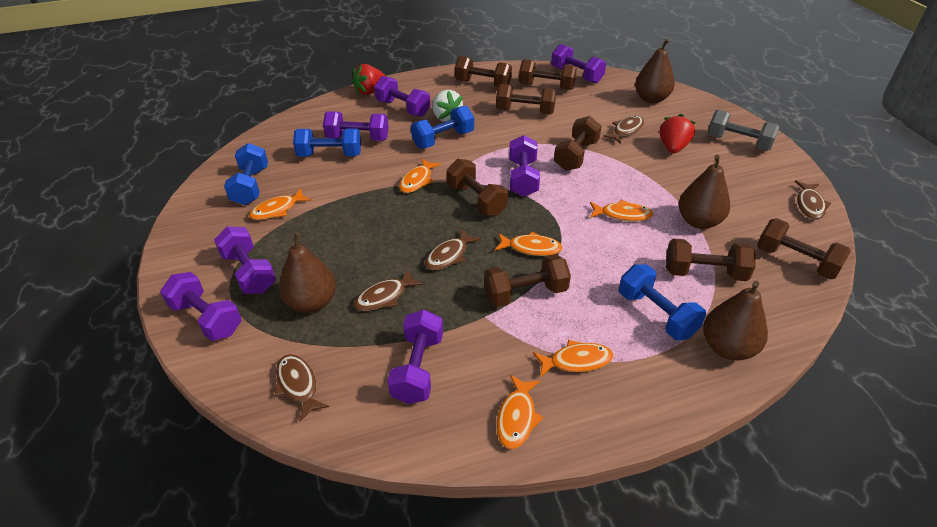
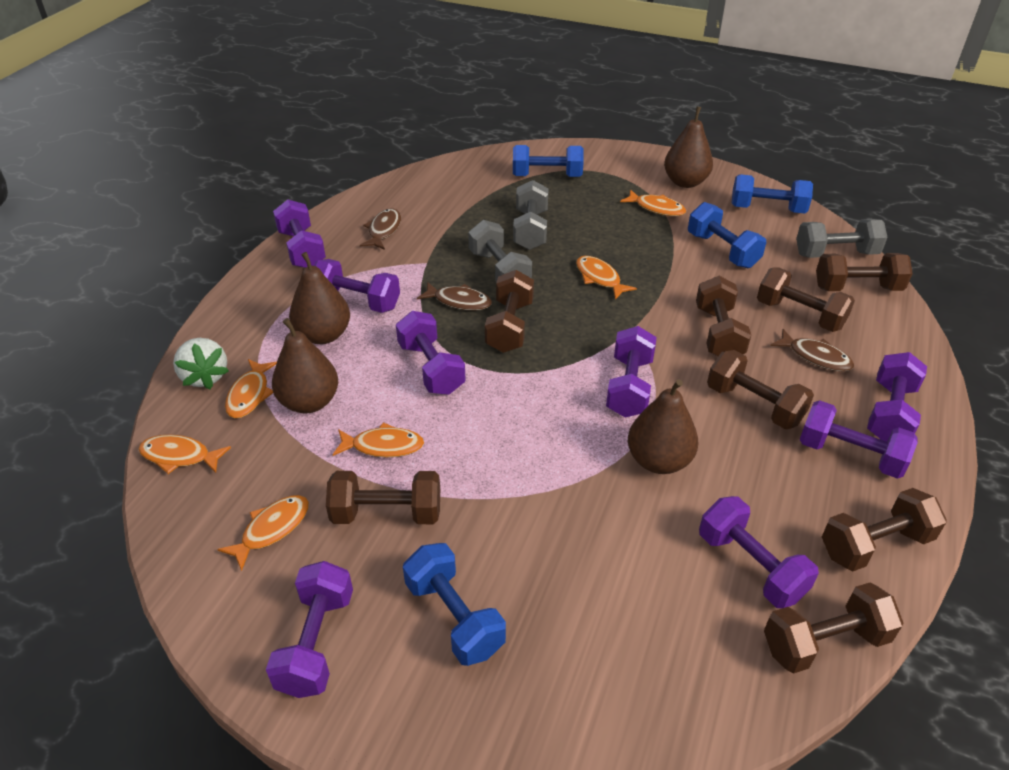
brown fish: [275,354,329,422] [354,270,423,311] [425,229,481,270] [603,116,644,144] [795,181,831,220] = 5 -> [360,209,401,250] [417,282,492,310] [770,329,854,371] = 3
grey dumbbell: [707,110,779,151] = 1 -> [468,220,532,283] [513,180,549,250] [796,219,888,258] = 3
purple dumbbell: [160,272,242,341] [214,226,276,294] [323,111,389,141] [374,76,430,117] [387,310,443,404] [509,135,540,197] [551,44,606,83] = 7 -> [266,561,353,698] [273,200,326,268] [314,259,400,313] [396,311,466,395] [606,326,656,418] [699,496,819,608] [799,400,918,479] [867,352,927,442] = 8
red strawberry: [352,64,386,95] [660,114,696,153] = 2 -> none = 0

